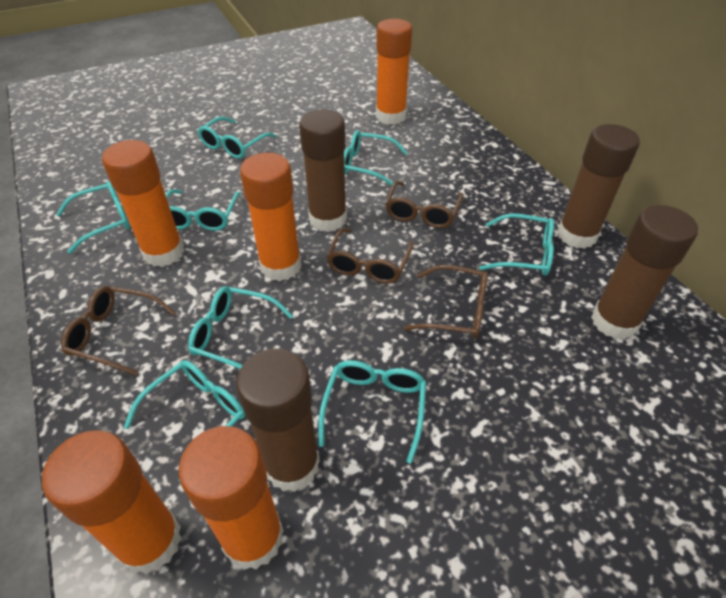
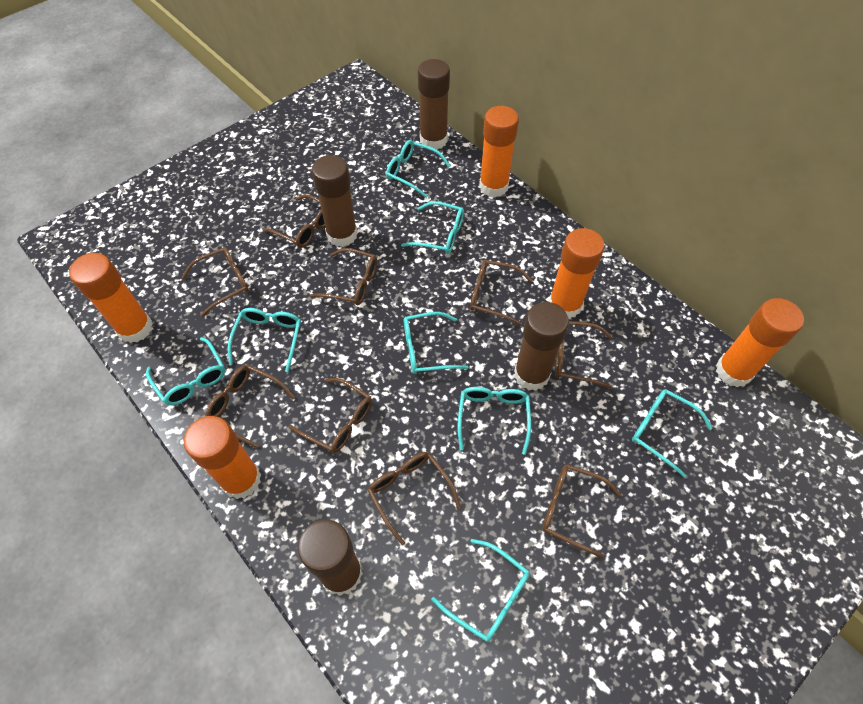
brown glasses: [61,286,176,376] [326,228,414,284] [386,181,463,228] [404,265,488,339] = 4 -> [182,247,249,317] [206,365,295,448] [263,194,325,248] [288,378,372,453] [310,248,377,305] [368,452,461,546] [470,260,533,326] [542,464,621,558] [555,321,613,389] = 9

